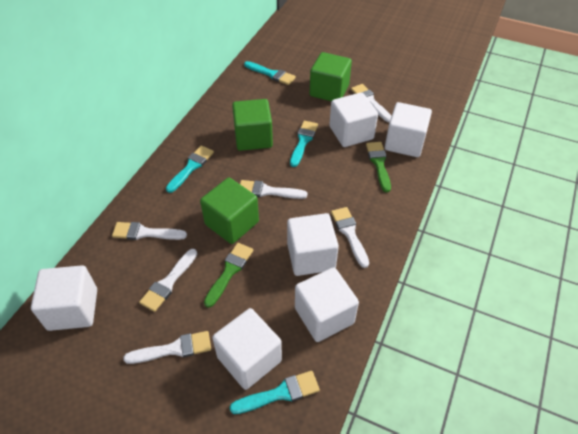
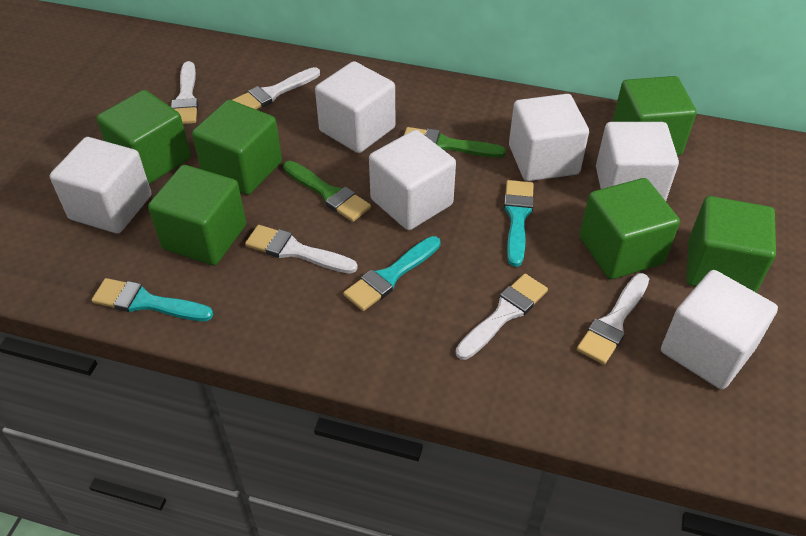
green cube: [200,178,259,244] [232,99,273,151] [310,52,352,101] = 3 -> [97,90,191,184] [148,165,246,265] [192,100,282,195] [579,178,680,279] [612,76,697,156] [686,196,776,293] = 6
turquoise brush: [166,146,214,193] [229,371,320,414] [244,61,296,85] [290,121,318,167] = 4 -> [92,278,213,321] [343,236,441,311] [504,180,534,267] = 3
white brush: [112,222,187,240] [124,331,211,364] [139,249,197,312] [240,180,307,199] [331,207,369,268] [351,84,391,122] = 6 -> [171,61,199,124] [232,67,320,109] [245,225,358,274] [456,274,548,360] [577,273,649,364] = 5

